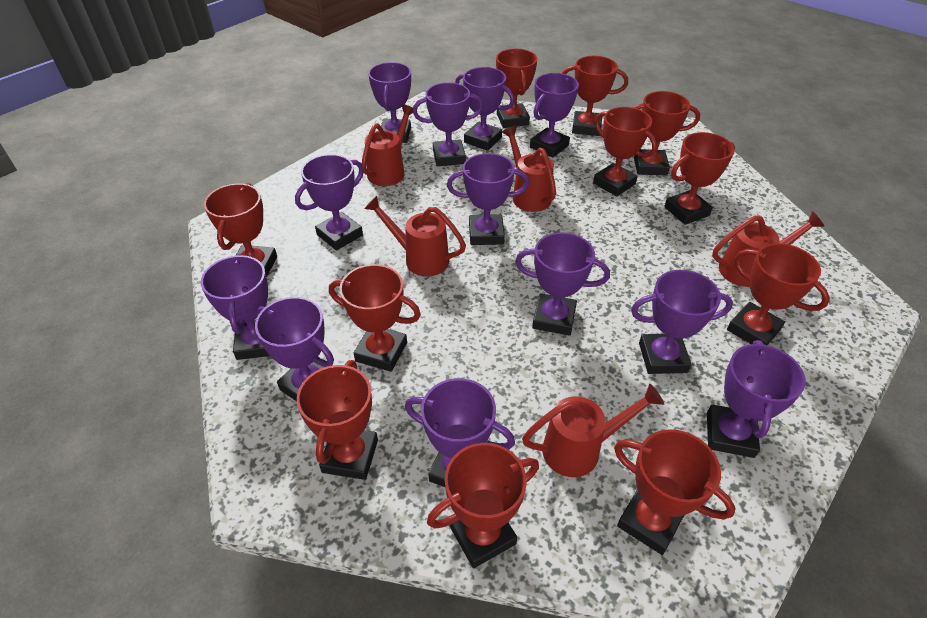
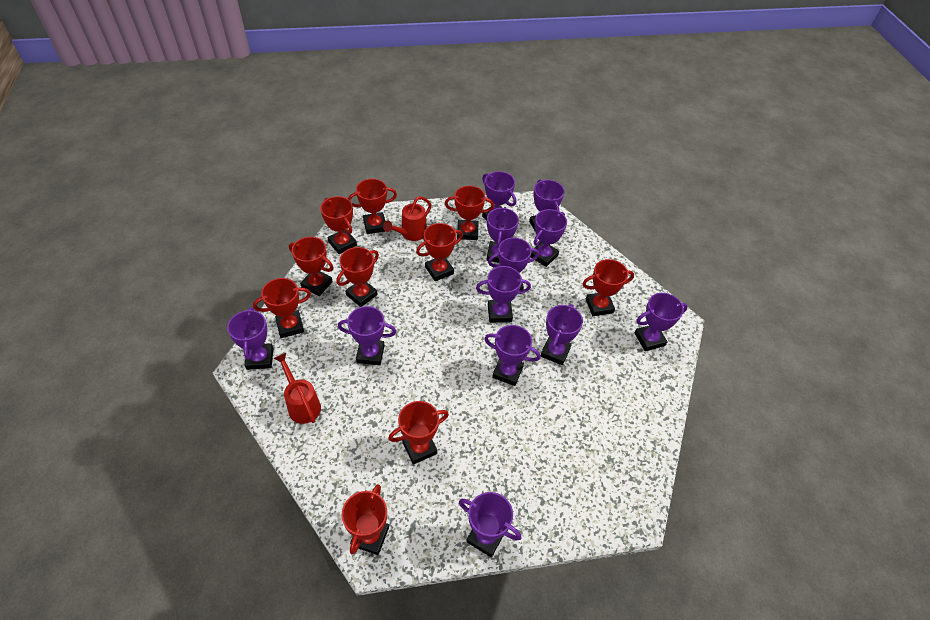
red trophy: [204,183,277,276] [297,360,378,480] [329,264,421,372] [427,443,539,568] [496,49,537,128] [562,56,628,136] [593,107,657,196] [614,429,736,555] [633,91,700,176] [664,132,735,225] [727,243,830,345] = 11 -> [253,278,311,338] [289,237,333,296] [320,196,357,254] [336,247,379,307] [341,484,389,555] [348,179,397,234] [388,401,449,465] [416,223,463,281] [445,186,494,240] [582,259,634,316] = 10
red watering can: [362,104,413,186] [364,196,466,277] [502,126,556,212] [522,384,664,477] [712,211,824,287] = 5 -> [274,353,321,424] [383,196,431,241] = 2

